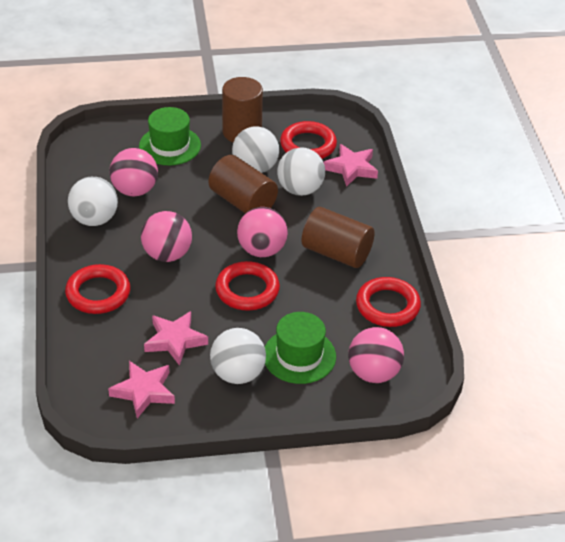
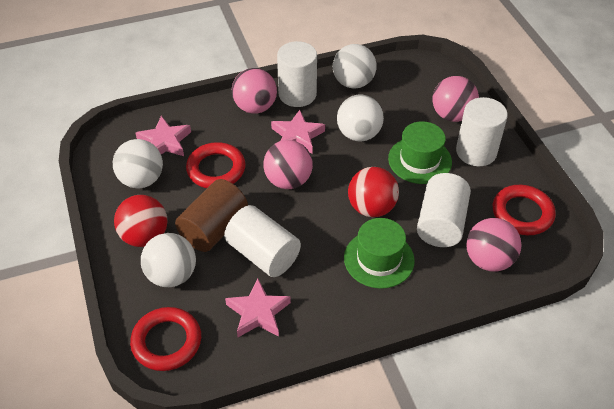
brown cylinder: [209,155,278,213] [222,77,263,142] [302,207,375,268] = 3 -> [175,179,248,252] = 1
red ball: none = 0 -> [114,195,168,247] [348,167,399,217] = 2
red ring: [65,264,130,314] [215,261,280,311] [280,121,337,159] [356,277,421,327] = 4 -> [130,307,201,371] [186,142,246,188] [493,185,556,235] = 3
white cylinder: none = 0 -> [224,205,301,277] [277,41,317,107] [417,173,471,247] [456,97,508,166] = 4

